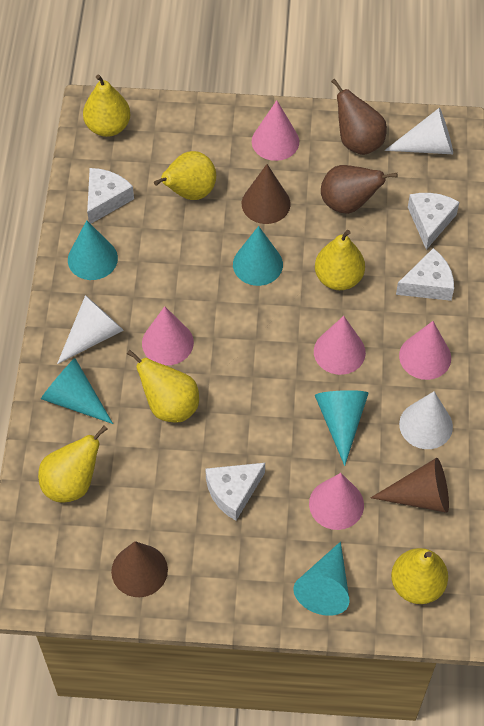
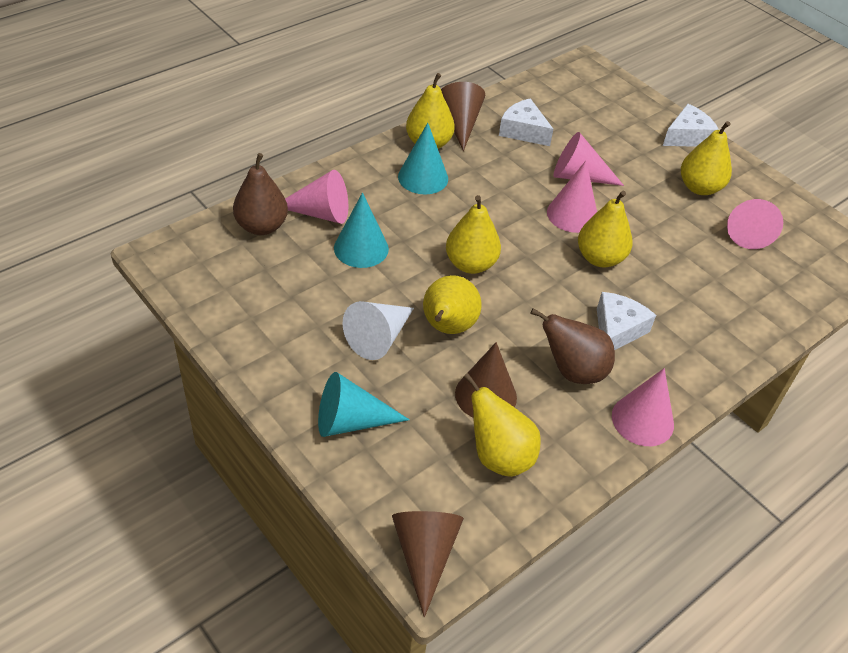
turquoise cone: [41,358,113,424] [68,220,118,280] [233,226,283,286] [293,542,350,616] [315,390,369,466] = 5 -> [318,372,410,437] [334,193,389,268] [398,123,448,194] = 3
white cheese: [87,168,134,224] [205,463,265,521] [396,248,454,301] [408,193,459,250] = 4 -> [499,98,553,146] [597,292,656,350] [663,104,719,147] = 3
white cone: [57,295,124,364] [384,108,453,154] [399,391,453,449] = 3 -> [342,301,414,360] = 1

